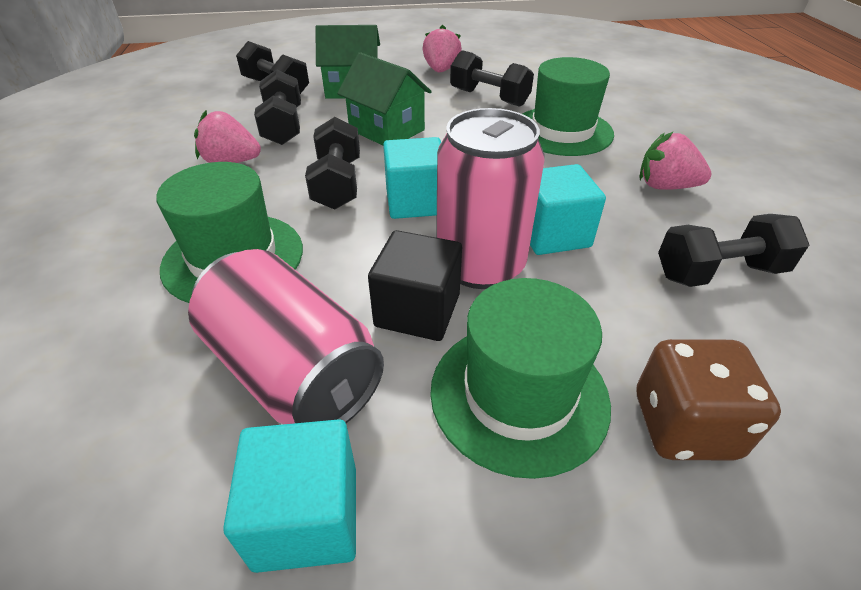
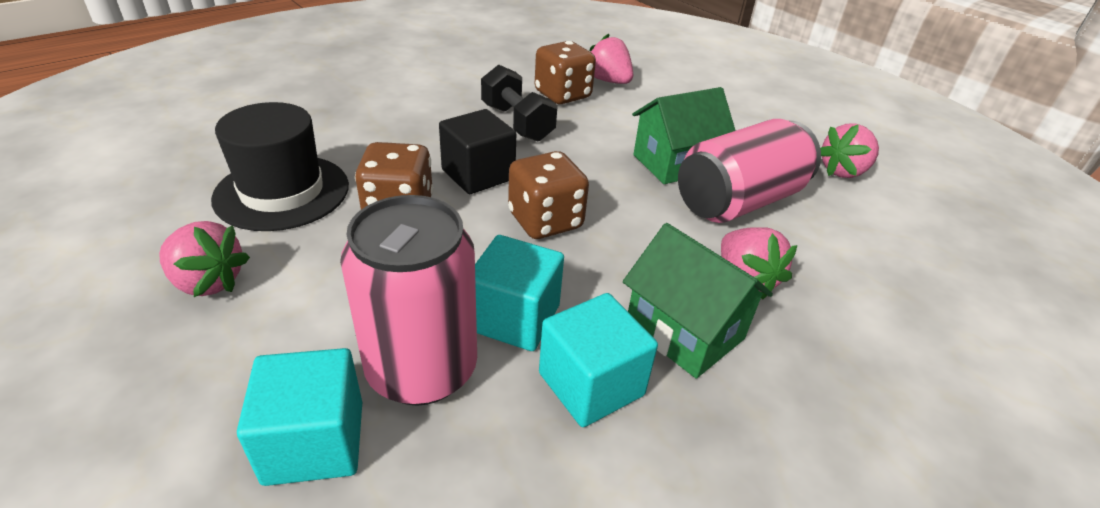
black dumbbell: [236,41,309,94] [254,69,301,145] [305,117,360,209] [450,50,534,107] [658,214,809,287] = 5 -> [481,64,558,141] = 1
black hat: none = 0 -> [211,102,349,231] = 1
brown dice: [637,339,781,461] = 1 -> [355,142,433,210] [508,151,589,239] [535,41,596,104] = 3
green hat: [156,162,303,303] [430,278,611,479] [522,57,614,156] = 3 -> none = 0
pink strawberry: [194,110,261,163] [422,25,462,72] [639,131,712,190] = 3 -> [159,221,250,297] [590,34,633,84] [721,227,797,300] [820,124,879,178] = 4

